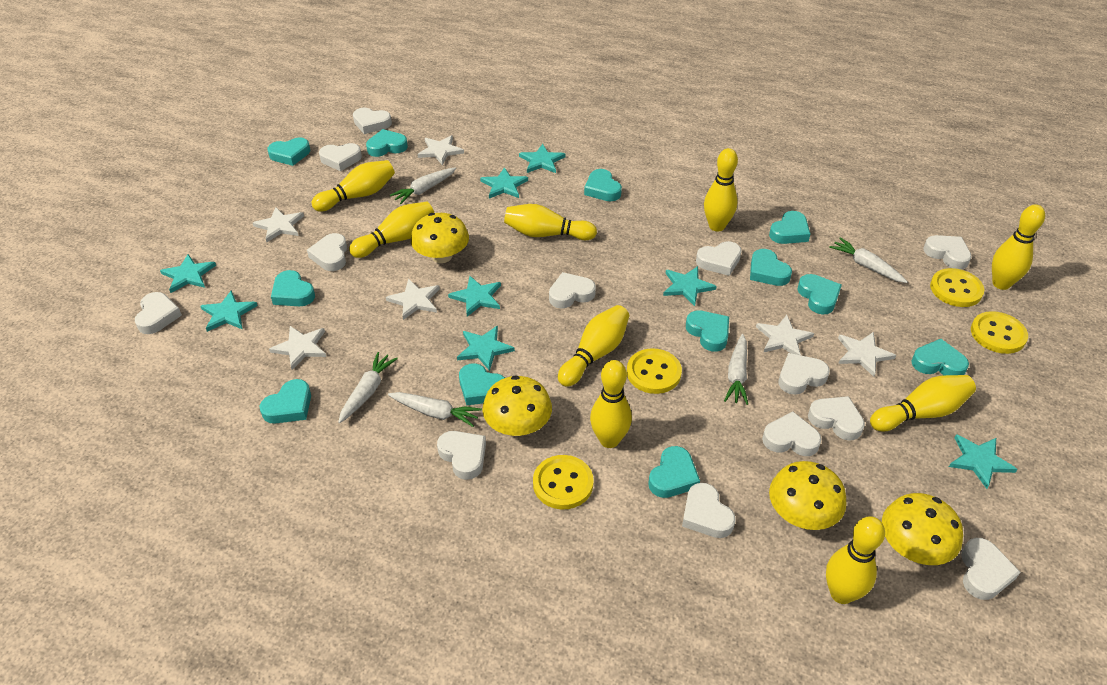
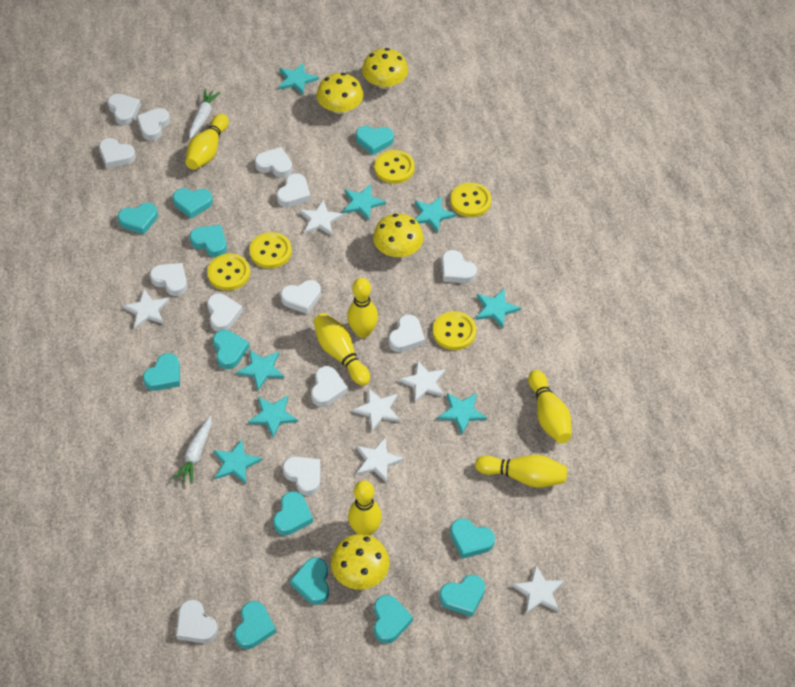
white carrot: [338,352,398,423] [388,392,482,427] [390,167,456,204] [724,334,748,405] [829,237,908,283] = 5 -> [173,416,211,484] [189,89,220,139] = 2
yellow bowling pin: [311,160,395,212] [349,202,434,258] [504,204,597,240] [558,305,629,387] [590,360,632,448] [704,148,738,232] [826,516,885,604] [870,375,976,431] [992,205,1045,290] = 9 -> [185,114,229,170] [313,313,370,386] [347,278,378,338] [348,480,382,536] [475,455,567,488] [528,370,571,444] = 6
yellow button: [533,455,594,509] [627,348,682,394] [930,268,984,307] [971,311,1028,354] = 4 -> [207,254,250,291] [249,232,292,269] [375,150,415,184] [433,311,476,350] [450,182,491,217] = 5

